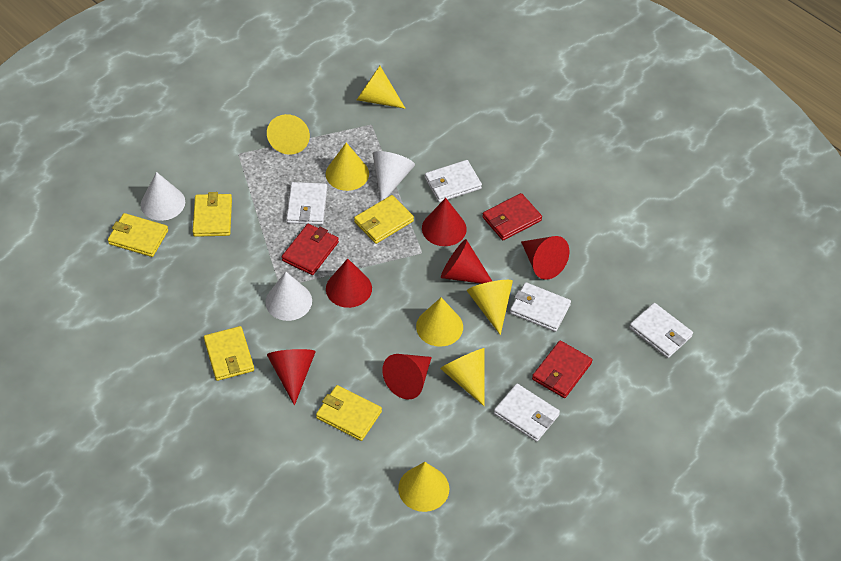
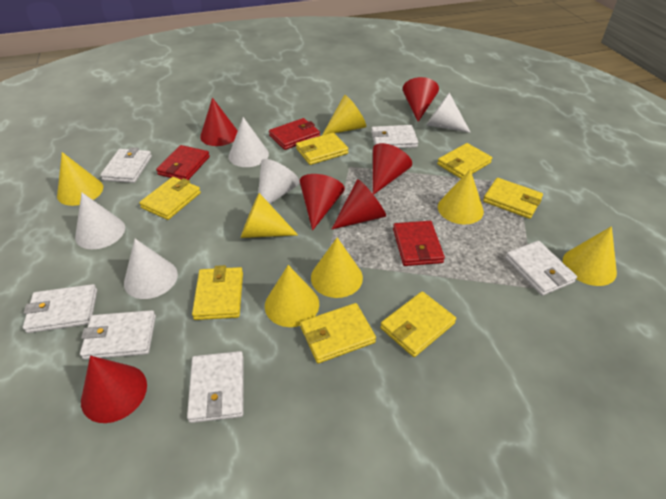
white cone: [141,172,185,221] [265,272,312,321] [373,151,415,201] = 3 -> [75,193,125,249] [124,239,178,299] [229,117,269,167] [258,159,300,204] [426,93,471,133] = 5
white wallet: [286,182,327,225] [425,160,482,202] [494,384,560,442] [510,282,571,332] [629,303,693,358] = 5 -> [23,284,97,333] [80,310,156,360] [100,147,152,183] [187,351,244,423] [371,125,418,148] [505,241,577,296] = 6
yellow wallet: [108,213,168,257] [193,192,232,237] [204,326,254,381] [316,385,382,441] [354,195,414,244] = 5 -> [139,177,201,220] [192,265,243,320] [296,132,348,165] [300,303,376,363] [380,291,456,357] [437,143,492,179] [483,178,543,219] = 7

